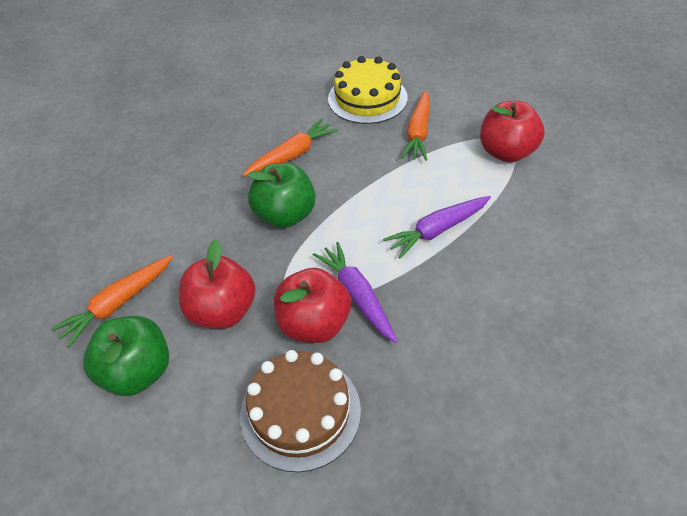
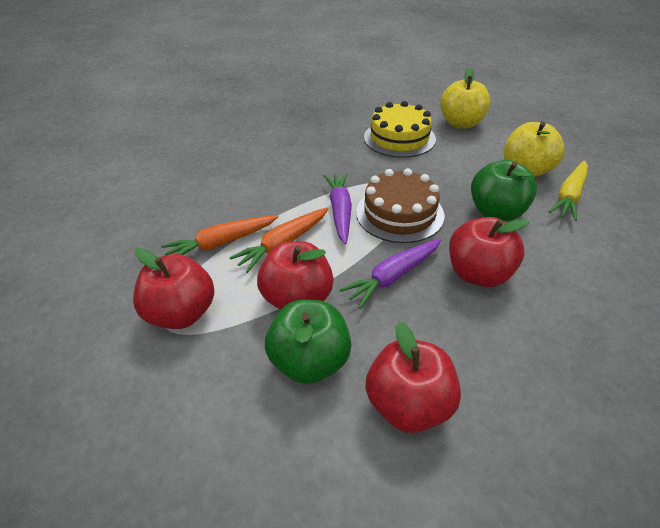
orange carrot: [51,255,173,347] [243,119,338,177] [401,90,430,161] = 3 -> [161,215,279,256] [229,207,328,273] = 2
red apple: [179,239,256,329] [274,268,351,343] [480,101,545,162] = 3 -> [133,248,215,329] [257,241,334,310] [365,321,461,433] [449,217,529,287] = 4
yellow apple: none = 0 -> [440,68,491,129] [504,122,565,177] = 2
yellow carrot: none = 0 -> [549,161,588,221] = 1

